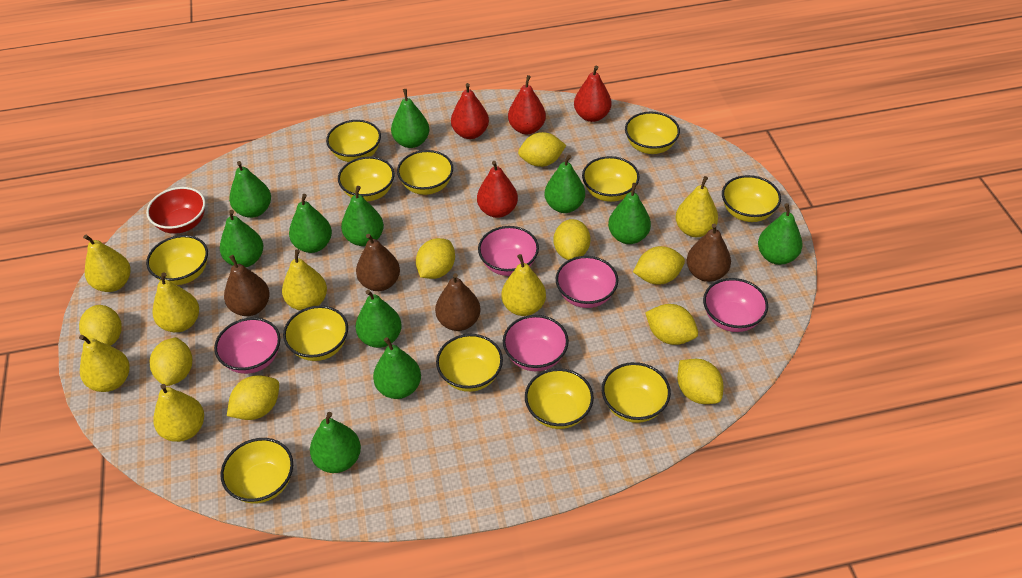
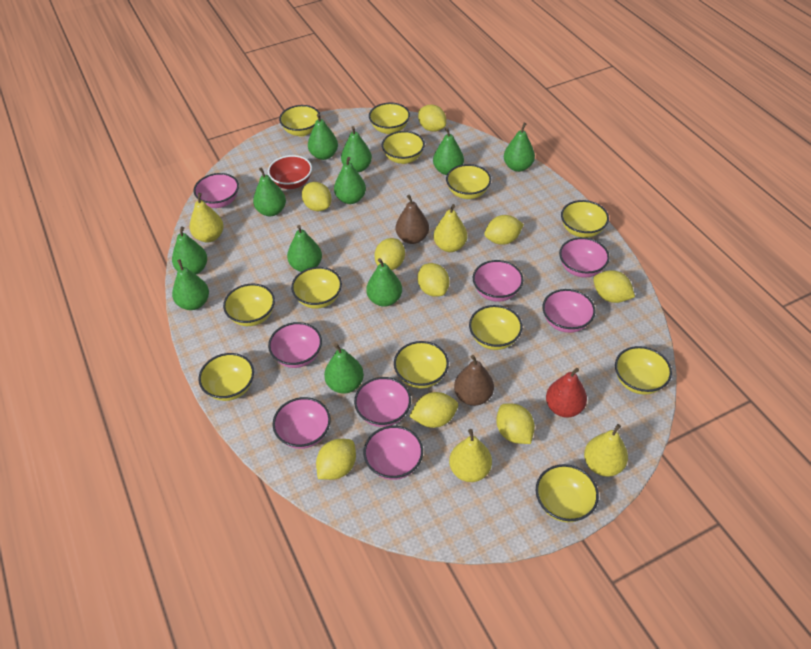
brown pear: [224,255,270,316] [356,234,400,291] [435,273,481,331] [687,224,731,282] = 4 -> [396,195,429,244] [454,355,494,406] = 2
pink bowl: [214,317,281,374] [478,226,539,276] [503,315,569,371] [556,256,618,308] [703,278,768,332] = 5 -> [194,173,239,208] [268,322,322,368] [272,397,331,449] [354,377,411,427] [363,426,423,480] [473,260,524,302] [542,289,596,333] [559,237,610,278] = 8
red pear: [451,83,489,139] [477,161,518,218] [508,75,546,134] [574,65,612,122] = 4 -> [546,368,587,417] = 1
yellow pear: [79,335,130,392] [83,235,130,292] [153,272,199,332] [153,384,204,442] [282,249,327,310] [501,254,546,316] [675,176,718,237] = 7 -> [190,193,224,242] [434,204,467,252] [449,429,492,482] [584,424,628,477] = 4

